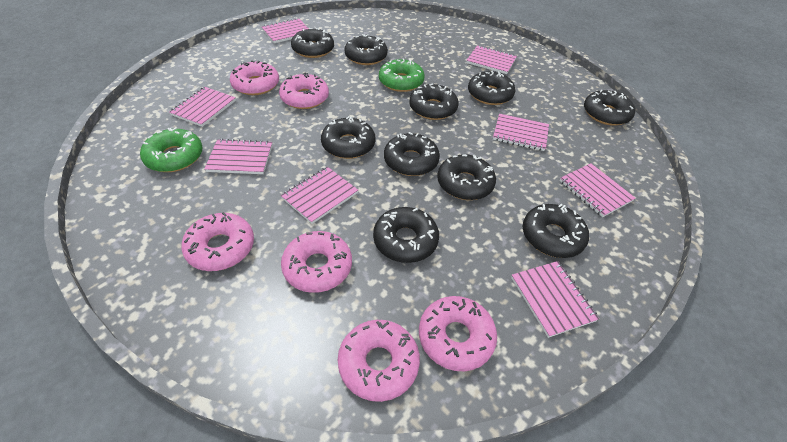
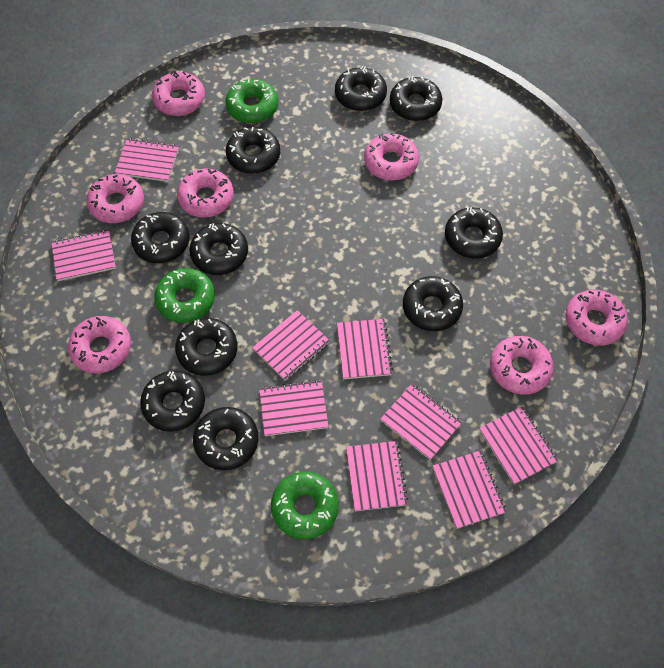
green donut: [140,127,203,172] [379,58,425,92] = 2 -> [154,268,215,323] [225,79,278,123] [271,472,339,539] = 3
pink donut: [182,212,254,271] [230,61,279,95] [279,72,329,109] [281,231,352,293] [338,320,420,402] [419,296,497,371] = 6 -> [68,316,131,373] [87,174,144,223] [152,71,205,116] [177,169,234,217] [364,133,419,181] [490,336,554,395] [565,290,628,346] = 7
pink notebook: [169,87,236,127] [204,139,272,174] [262,18,309,43] [281,167,358,224] [466,45,517,74] [493,114,549,151] [511,261,599,338] [560,163,635,217] = 8 -> [51,229,116,281] [115,138,179,182] [252,310,330,381] [259,380,328,436] [337,319,393,379] [346,441,408,511] [380,384,462,460] [433,451,506,529] [479,407,558,484] = 9

